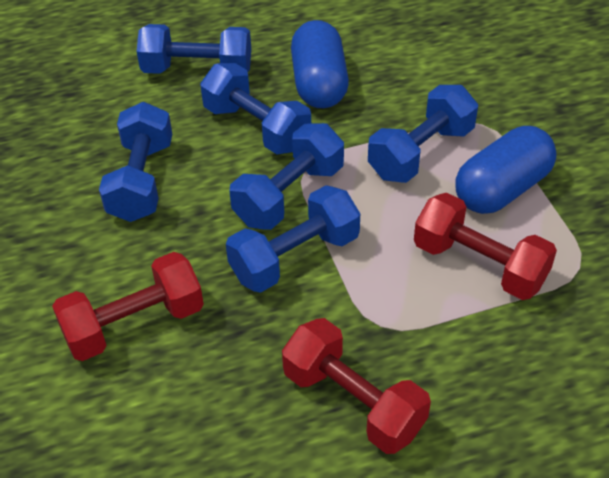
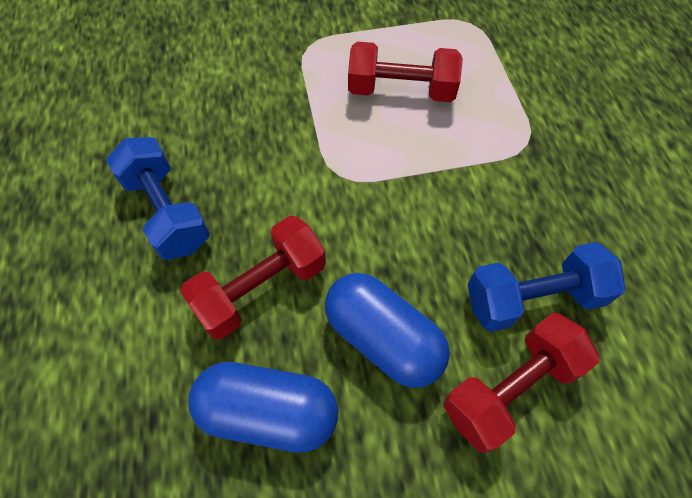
blue dumbbell: [99,102,172,222] [137,24,251,74] [200,63,311,154] [226,185,360,293] [229,123,344,230] [368,85,478,183] = 6 -> [106,137,210,260] [468,242,626,332] = 2

